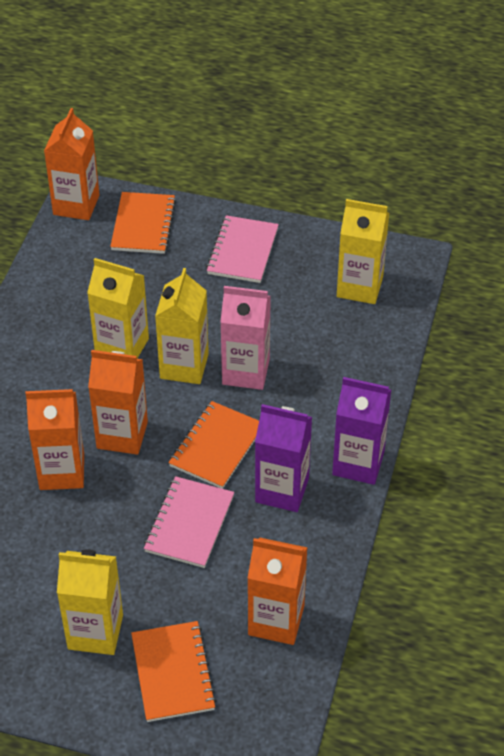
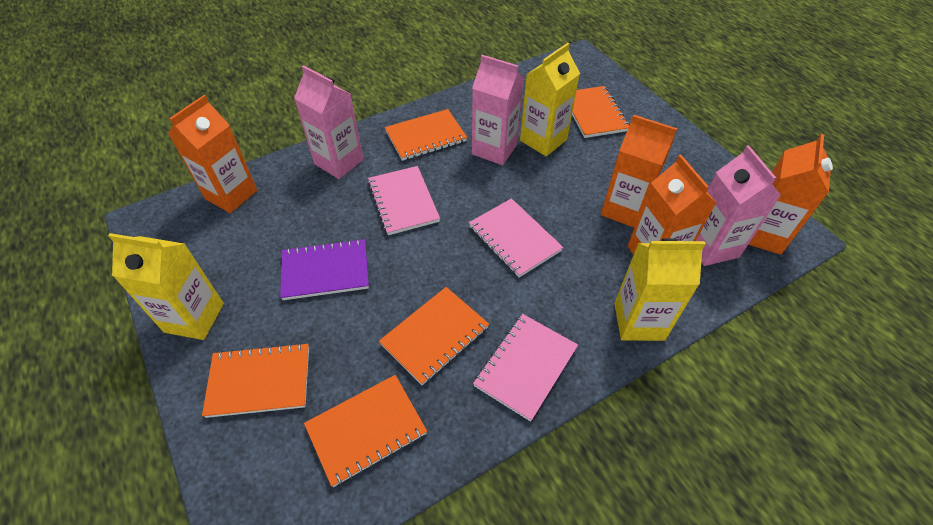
orange notebook: [110,192,176,254] [131,621,217,722] [169,401,259,489] = 3 -> [202,343,309,418] [304,375,427,487] [379,287,489,385] [385,109,467,161] [572,86,629,138] = 5
pink carton: [220,286,271,390] = 1 -> [294,65,364,179] [472,55,524,165] [696,145,781,266] = 3
pink notebook: [144,476,234,568] [206,215,279,283] = 2 -> [368,166,440,235] [469,198,563,278] [473,314,578,422] = 3
purple carton: [255,404,312,512] [332,377,391,485] = 2 -> none = 0
purple notebook: none = 0 -> [280,239,369,300] = 1
yellow carton: [57,549,123,655] [87,258,149,358] [155,268,209,384] [337,199,389,304] = 4 -> [108,233,224,340] [520,43,580,156] [614,238,706,341] = 3

